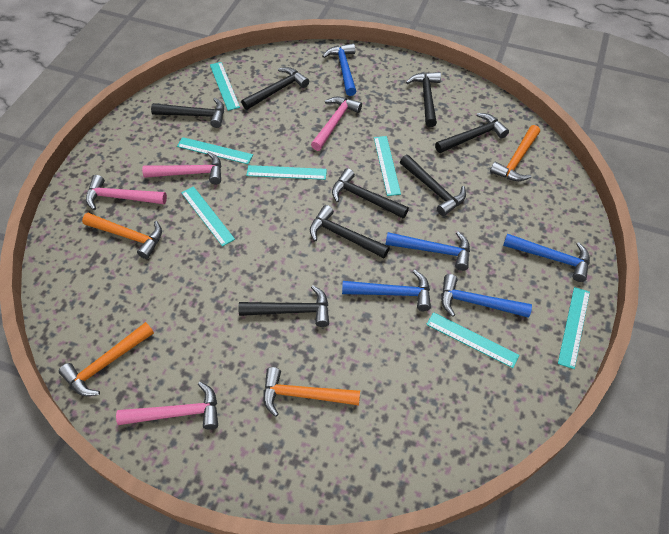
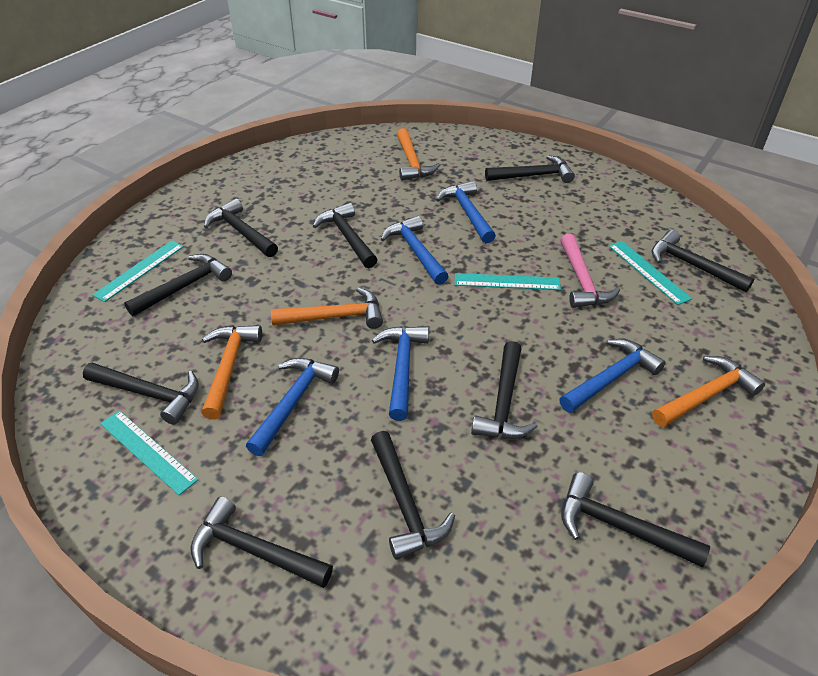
black hammer: [151,98,224,128] [238,285,329,327] [241,67,309,110] [310,205,390,258] [332,168,409,218] [400,155,466,216] [406,72,441,127] [435,113,509,153] = 8 -> [83,363,199,425] [124,254,232,316] [190,497,333,588] [204,199,278,257] [313,203,377,268] [371,431,455,560] [471,341,538,439] [485,155,575,183] [561,472,710,567] [651,230,754,292] = 10
pink hammer: [86,175,167,210] [116,382,218,430] [142,152,222,184] [311,97,362,151] = 4 -> [560,234,620,308] = 1
turquoise ruler: [177,137,253,164] [181,186,235,247] [210,62,240,111] [246,165,327,180] [374,136,401,196] [426,312,519,368] [558,287,590,369] = 7 -> [92,240,184,302] [100,410,198,495] [455,273,561,290] [609,241,692,305] = 4

